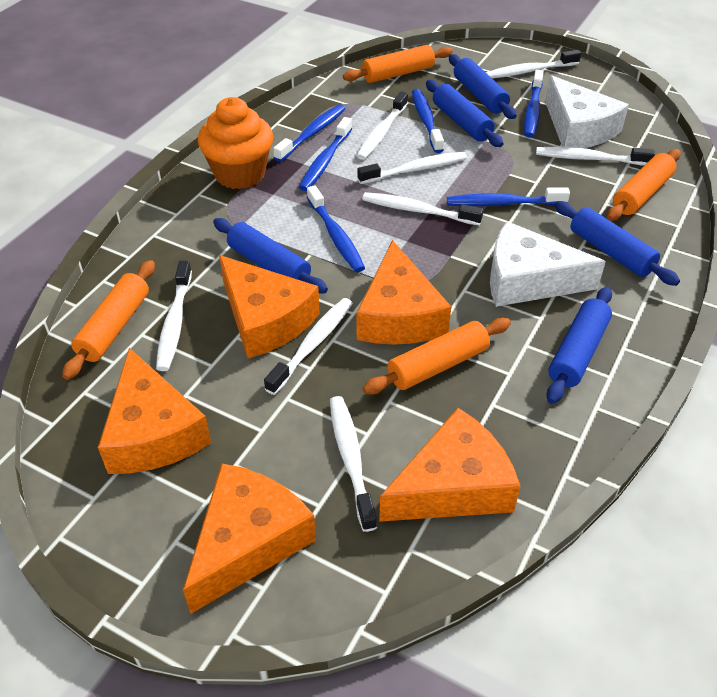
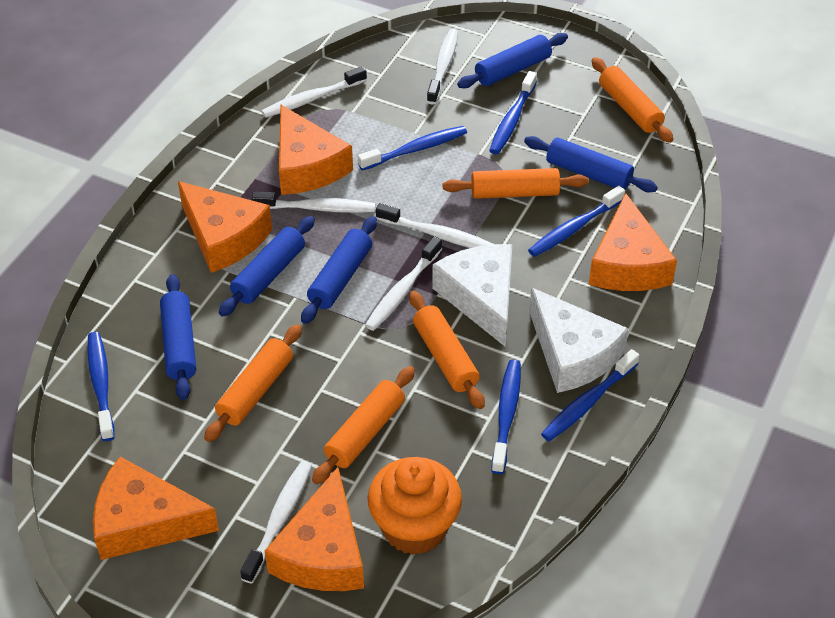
orange rolling pin: [62,260,155,380] [343,45,453,83] [363,318,511,394] [607,149,681,221] = 4 -> [204,324,302,442] [312,366,415,484] [409,291,485,409] [443,168,589,199] [592,57,673,143] = 5
white toothbrush: [156,261,192,371] [264,298,353,395] [330,396,377,532] [356,91,408,160] [357,152,467,184] [362,192,483,225] [486,50,581,78] [536,147,655,165] = 8 -> [240,461,312,584] [252,192,375,213] [262,66,367,118] [365,236,442,331] [376,203,493,248] [427,29,458,104] = 6

